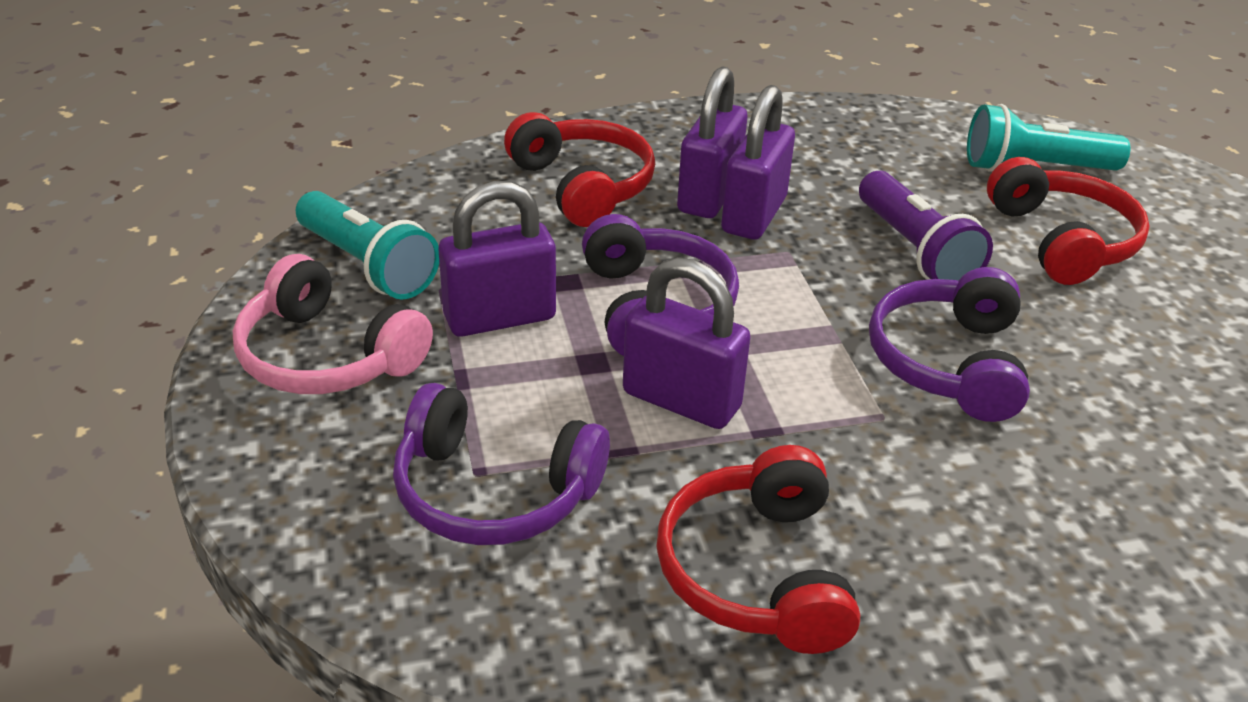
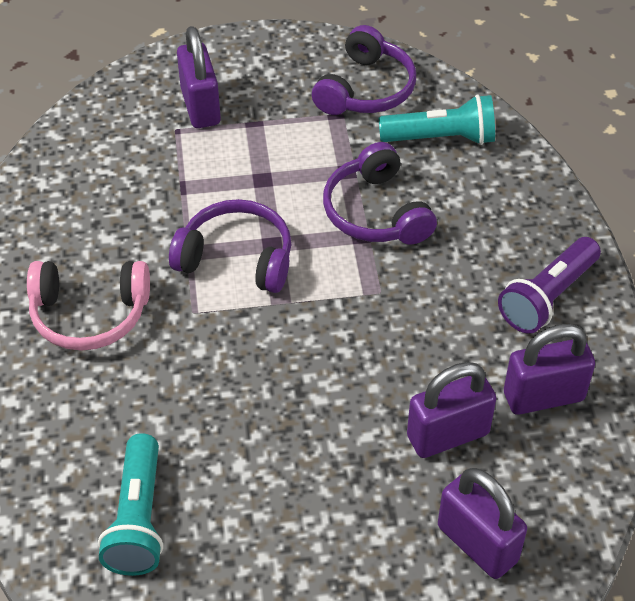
red headphones: [504,112,655,227] [657,445,860,654] [987,157,1150,285] = 3 -> none = 0

